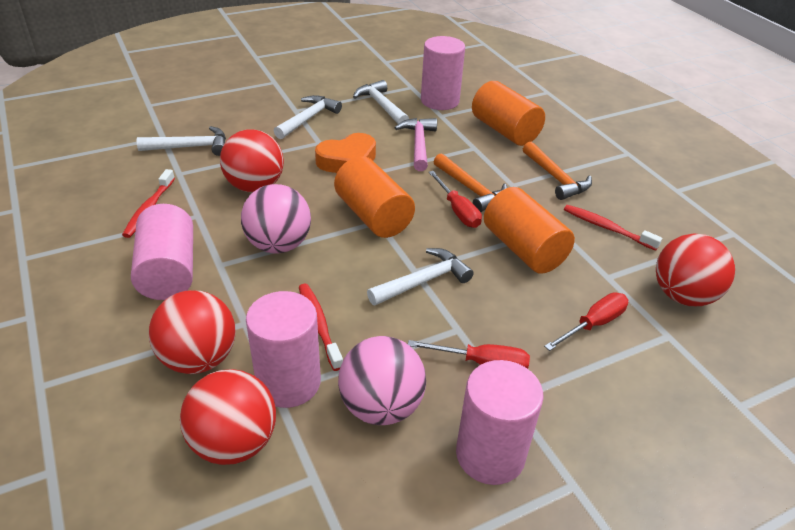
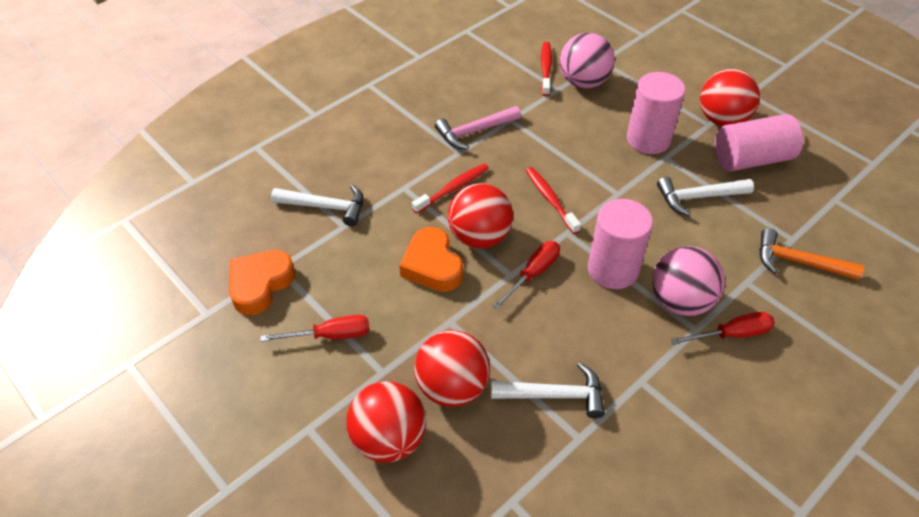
orange cylinder: [334,156,415,238] [472,81,545,146] [484,187,575,274] = 3 -> none = 0
orange hammer: [434,153,507,212] [523,142,592,200] = 2 -> [759,228,864,280] = 1
orange heart: [315,133,376,173] = 1 -> [229,250,295,315] [399,227,463,292] = 2
pink cylinder: [131,204,193,300] [246,291,321,408] [421,36,465,110] [456,360,543,485] = 4 -> [588,199,653,289] [627,72,685,154] [715,114,803,171] = 3
white hammer: [137,126,226,156] [274,95,342,139] [353,80,409,124] [367,248,474,305] = 4 -> [271,185,364,226] [491,363,605,418] [657,177,754,216] = 3

